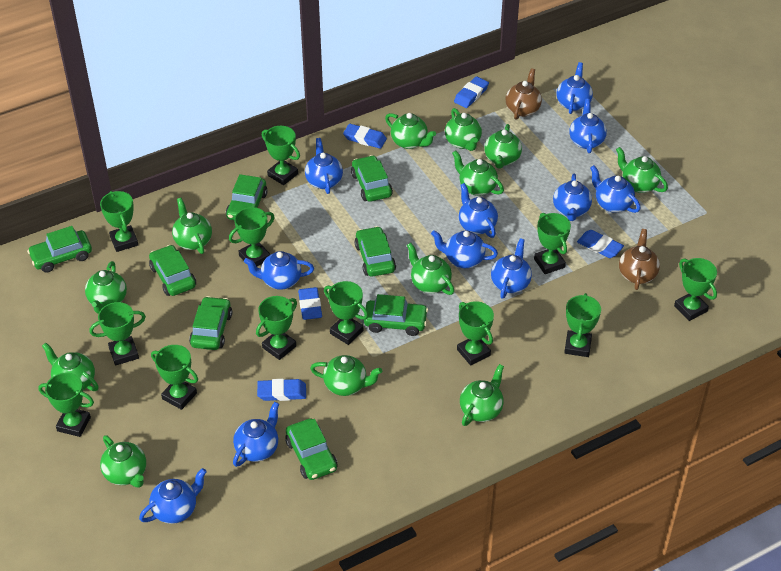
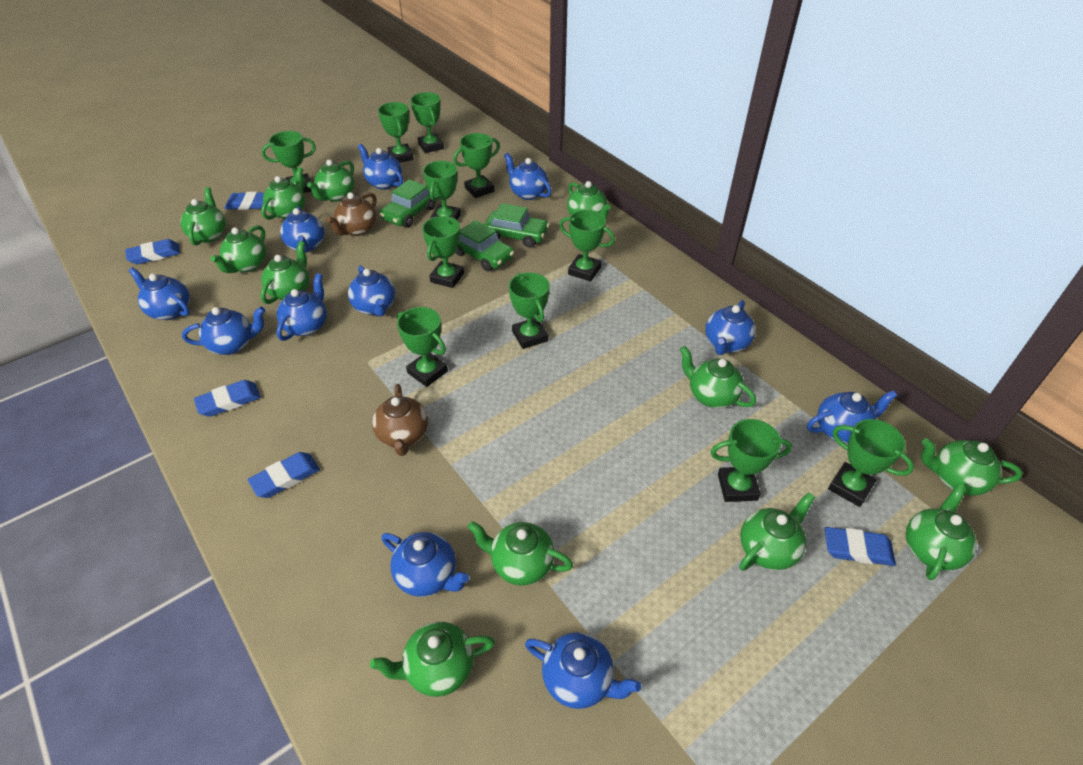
green car: [27,226,92,273] [149,245,196,296] [189,296,232,350] [226,174,268,220] [285,418,337,480] [351,155,393,202] [354,226,396,277] [364,294,428,336] = 8 -> [380,179,436,228] [455,220,514,272] [484,203,549,248] = 3
green trophy: [38,373,94,437] [90,302,146,366] [100,191,138,252] [151,345,198,410] [229,207,275,266] [256,296,297,360] [262,126,300,185] [324,281,368,345] [457,301,494,366] [534,213,571,274] [564,293,601,357] [674,258,717,321] = 12 -> [261,131,316,193] [378,102,414,163] [397,307,448,387] [410,92,444,153] [422,216,464,288] [423,161,461,220] [453,133,500,198] [509,272,550,349] [559,210,615,282] [711,419,792,502] [828,419,914,507] = 11

